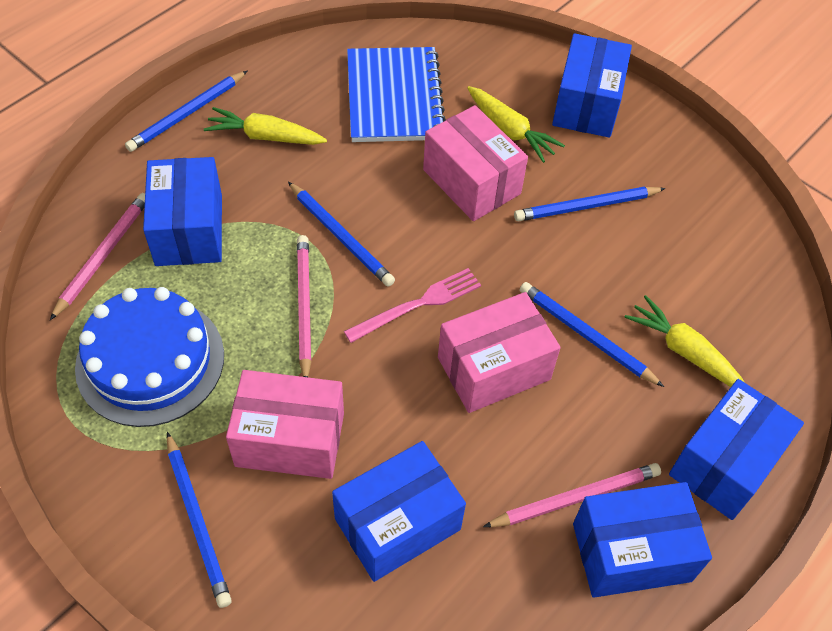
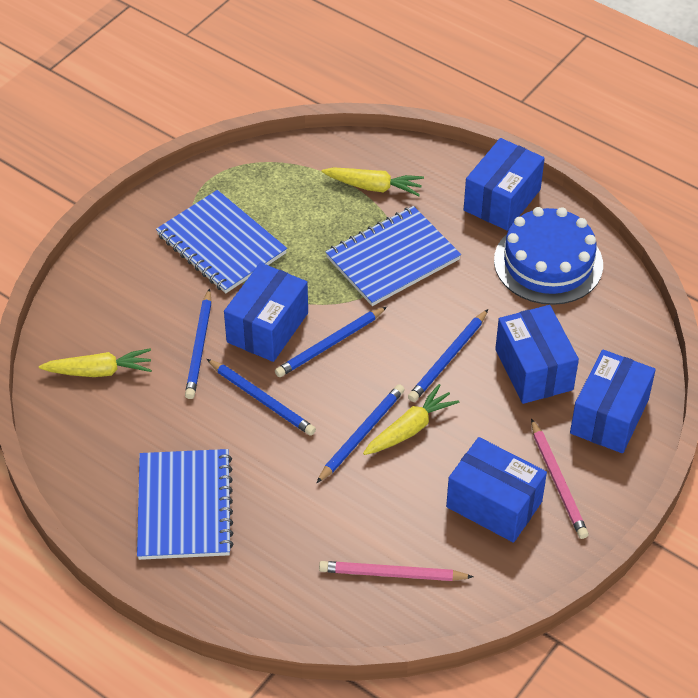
blue notebook: [347,47,446,142] = 1 -> [137,449,234,560] [156,190,287,293] [325,206,461,306] = 3
pink box: [226,370,344,479] [423,105,528,221] [438,292,561,413] = 3 -> none = 0
pink fork: [344,268,481,343] = 1 -> none = 0
pink pencil: [50,193,145,320] [297,235,312,377] [483,463,661,527] = 3 -> [319,561,473,581] [531,419,589,539] = 2

